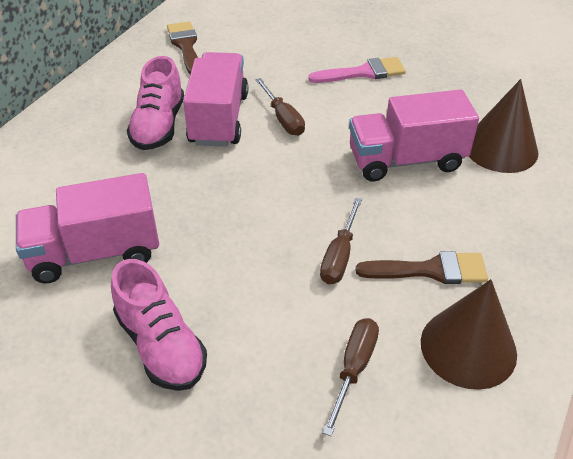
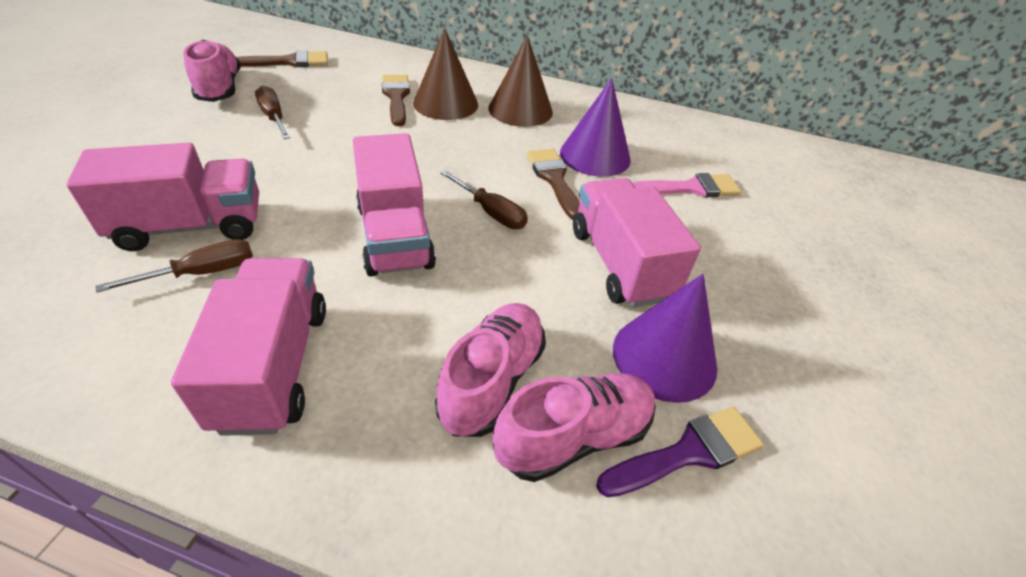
brown brush: [167,21,198,74] [355,251,488,284] = 2 -> [236,50,328,67] [382,75,410,126] [527,149,580,220] = 3
pink shoe: [111,259,207,391] [127,56,184,150] = 2 -> [183,40,241,102] [435,303,546,437] [493,373,656,482] = 3
pink truck: [16,173,159,284] [183,52,248,147] [349,89,479,181] = 3 -> [67,143,259,251] [171,258,326,436] [353,133,436,276] [573,178,701,308] = 4
purple brush: none = 0 -> [596,407,764,497] = 1
purple cone: none = 0 -> [560,78,631,177] [613,274,717,403] = 2

